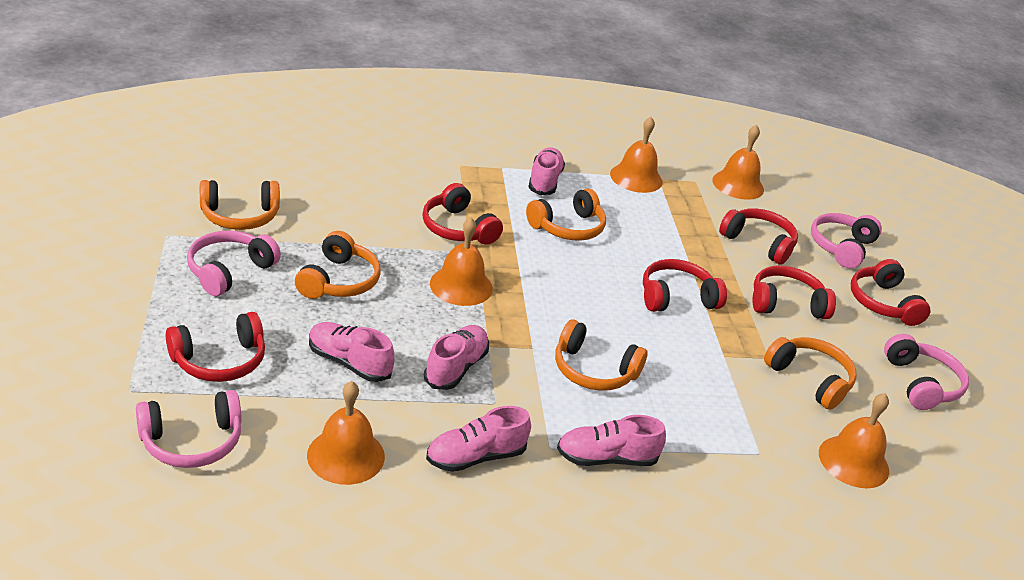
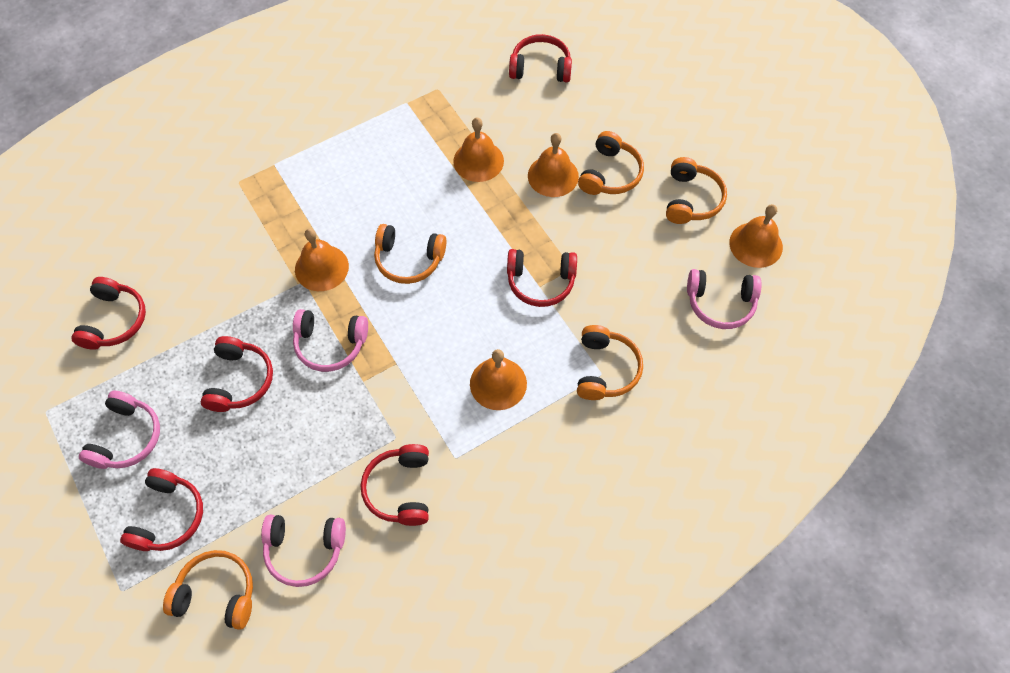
pink shoe: [309,322,395,382] [424,325,489,390] [426,406,531,472] [528,147,565,195] [557,415,666,466] = 5 -> none = 0

